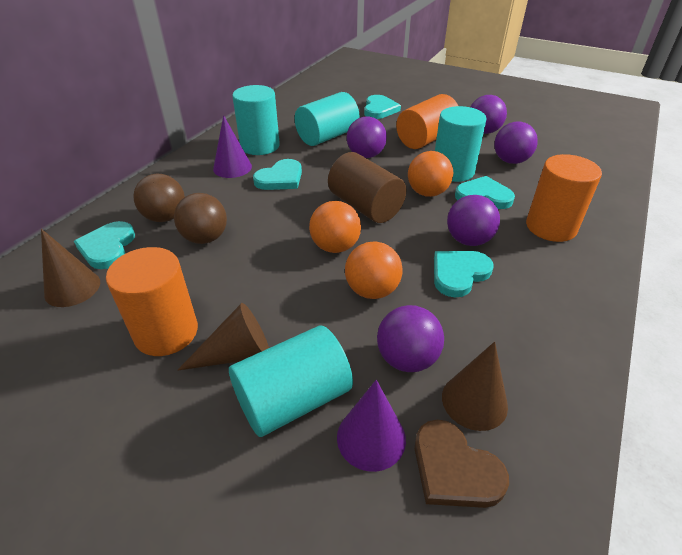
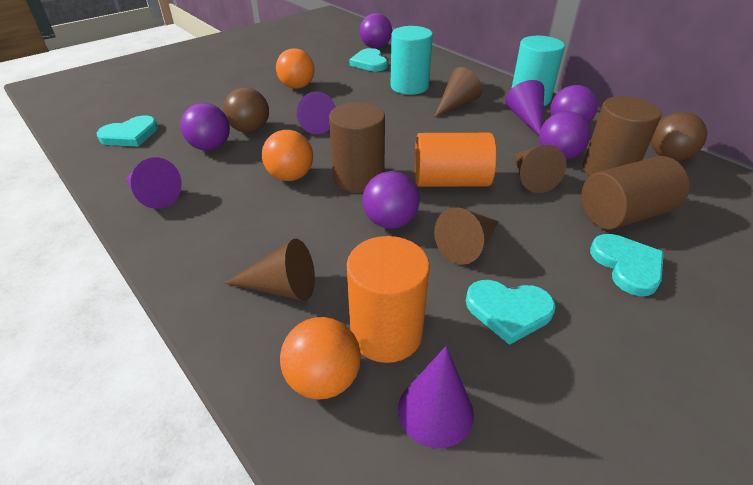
brown cone: [41,229,100,307] [178,303,269,370] [442,342,508,431] = 3 -> [225,239,315,301] [434,67,483,118] [434,207,499,265] [513,145,566,193] = 4
brown cylinder: [328,152,407,223] = 1 -> [329,102,385,193] [582,156,690,230] [583,96,662,177] = 3
brown heart: [415,420,509,508] = 1 -> none = 0
orange cylinder: [106,247,198,356] [396,94,458,149] [526,154,602,242] = 3 -> [347,236,430,363] [415,133,497,187] = 2
purple cone: [213,115,252,178] [337,380,406,472] = 2 -> [126,157,182,209] [297,92,336,134] [398,346,474,448] [505,80,544,135] = 4
turquoise cylinder: [229,325,353,437] [232,85,280,155] [295,92,359,146] [435,106,487,182] = 4 -> [391,26,433,95] [511,36,565,106] = 2
turquoise heart: [74,221,135,269] [253,159,302,190] [364,95,401,119] [434,251,493,297] [455,176,515,209] = 5 -> [97,115,158,147] [349,48,388,72] [466,280,556,345] [590,234,664,296] = 4

